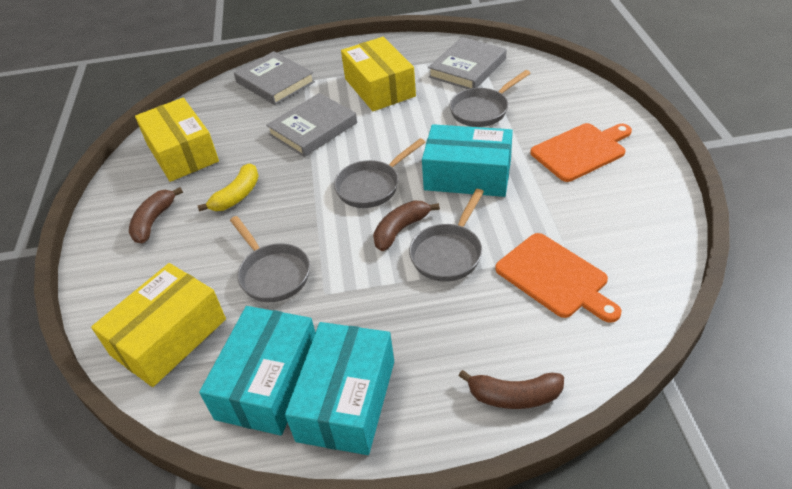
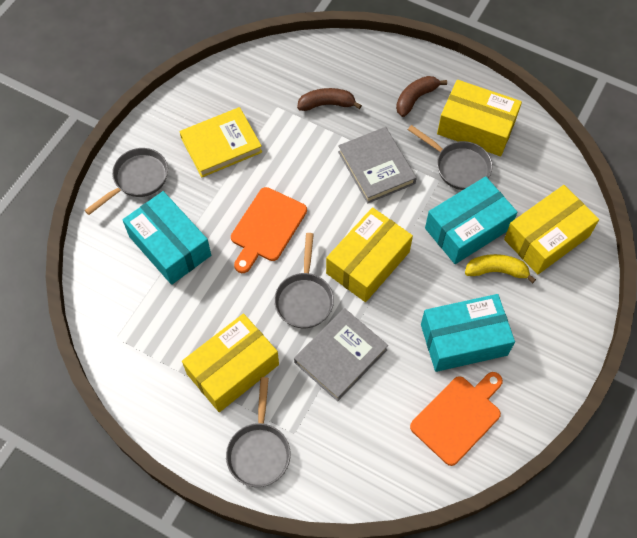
brown banana: [129,187,183,243] [373,200,440,251] [459,370,564,409] = 3 -> [297,88,362,111] [396,76,447,117] = 2
grey book: [234,51,315,105] [266,93,357,157] [428,37,507,89] = 3 -> [294,308,388,401] [338,127,417,204] = 2
yellow book: none = 0 -> [179,107,262,177] = 1
yellow box: [91,263,226,387] [135,98,219,182] [341,37,416,111] = 3 -> [182,314,279,412] [326,207,413,302] [437,80,522,156] [504,185,599,274] = 4

